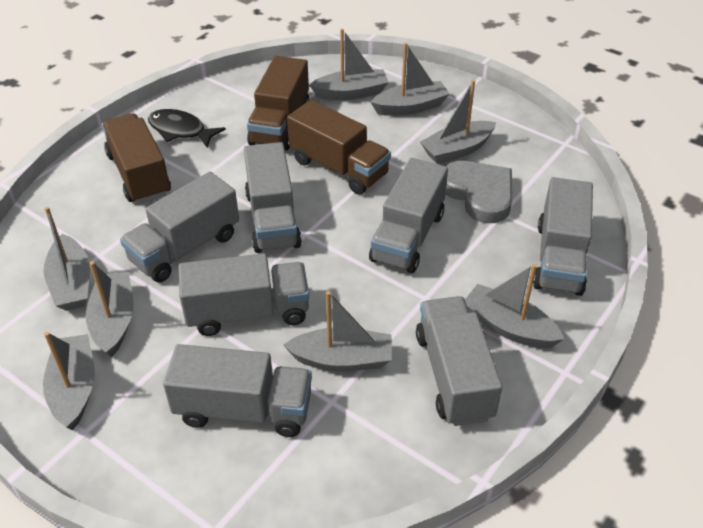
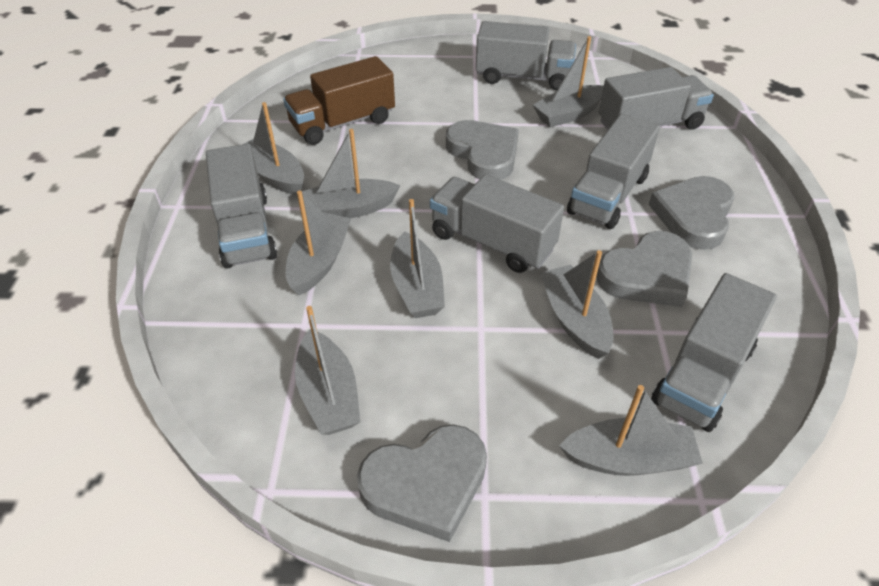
black fish: [148,109,226,147] = 1 -> none = 0
brown truck: [102,113,171,203] [247,56,309,151] [287,100,391,195] = 3 -> [283,56,395,145] = 1
grey heart: [445,161,512,223] = 1 -> [357,424,487,542] [446,120,519,180] [596,231,692,307] [649,176,735,250] = 4
grey truck: [120,172,239,282] [163,344,312,437] [178,253,309,336] [244,142,302,253] [369,158,448,273] [416,296,502,426] [533,177,593,296] = 7 -> [206,144,277,269] [430,174,564,273] [476,21,576,91] [567,114,660,229] [599,67,714,130] [651,273,777,432] = 6

